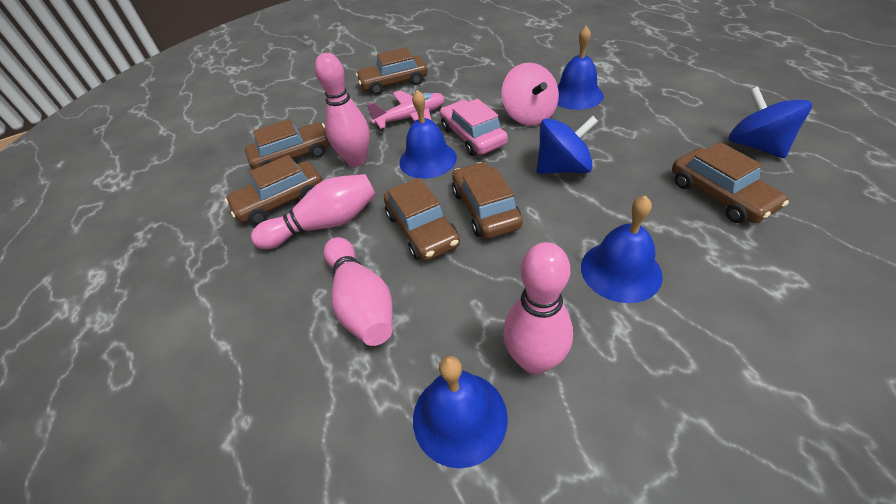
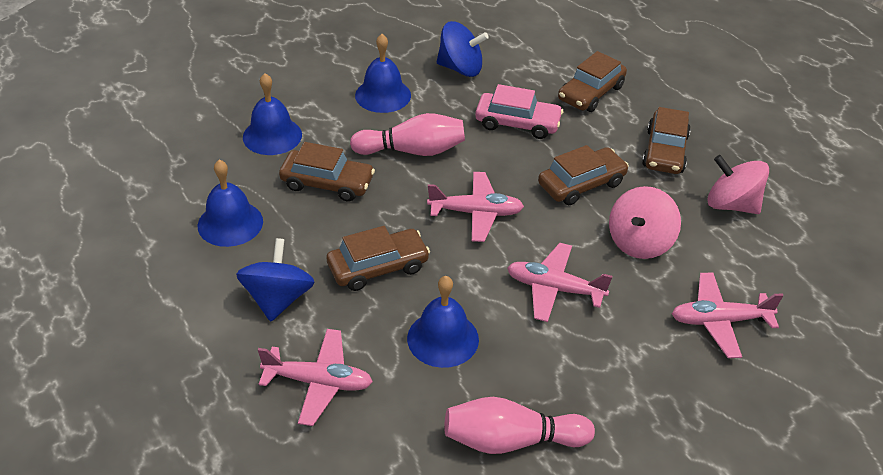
brown car: [225,155,322,225] [245,119,330,170] [356,47,428,95] [384,178,460,261] [452,162,523,239] [672,142,789,223] = 6 -> [279,142,375,202] [327,226,430,291] [538,145,629,205] [558,51,627,112] [642,107,691,174] = 5
pink bowling pin: [251,174,376,249] [315,53,370,167] [323,237,393,346] [503,242,573,374] = 4 -> [350,113,465,156] [444,397,595,454] = 2
pink plane: [367,90,445,129] = 1 -> [258,329,373,426] [427,172,524,242] [507,243,613,322] [672,273,784,358] = 4
pink spinning top: [501,62,559,126] = 1 -> [609,186,681,259] [707,155,769,214] = 2

